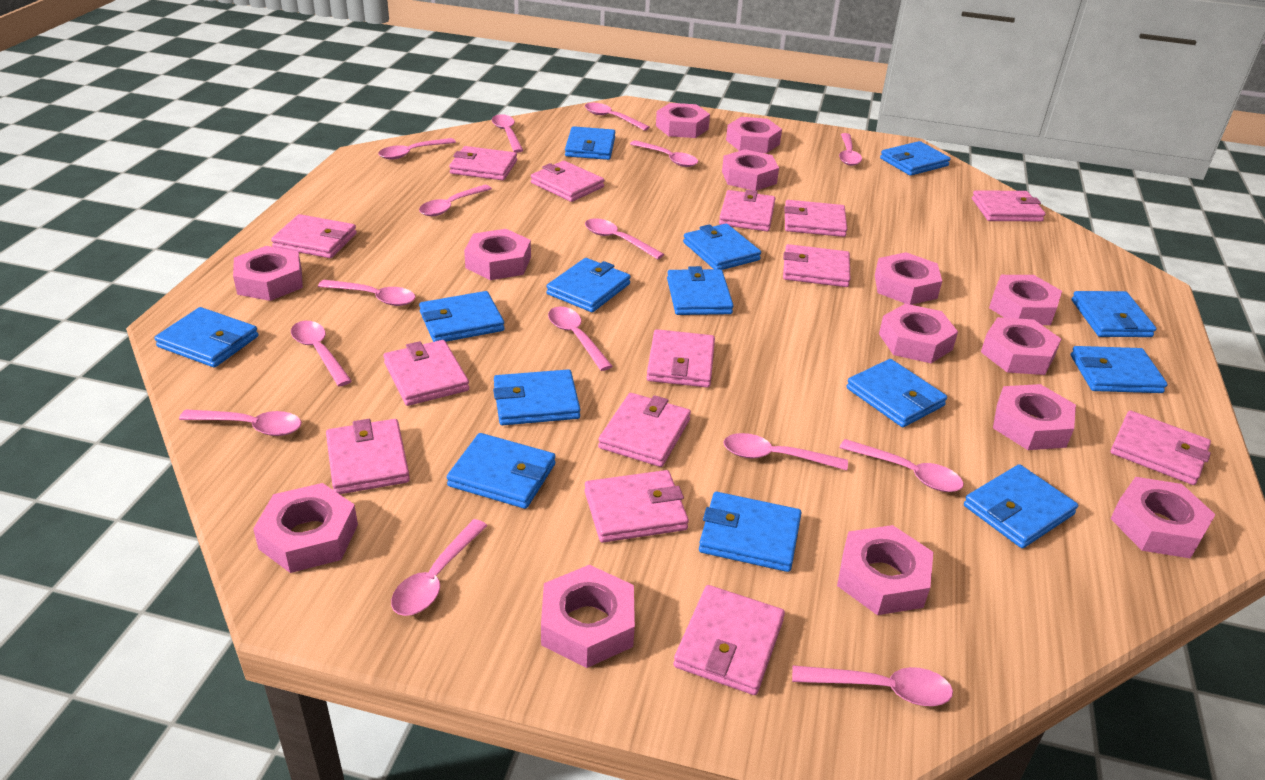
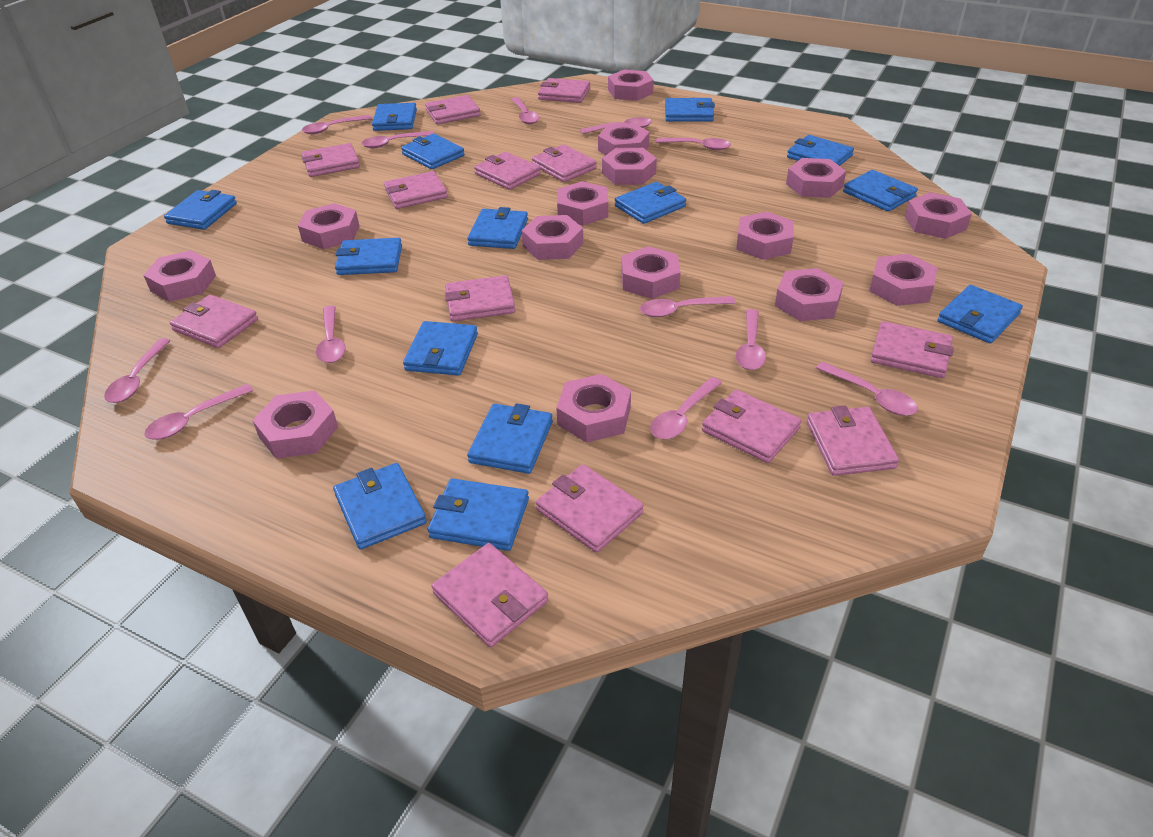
pink nut: [233,246,303,301] [253,483,358,573] [464,229,531,280] [541,565,635,668] [656,103,710,138] [722,149,779,191] [726,117,782,153] [837,525,933,615] [875,252,942,305] [879,304,958,363] [981,317,1061,375] [989,275,1062,325] [993,384,1076,450] [1110,477,1216,559] = 14 -> [143,250,216,302] [252,391,338,459] [298,203,359,249] [521,215,583,260] [556,374,631,443] [557,181,608,226] [598,123,650,155] [602,148,657,185] [608,69,654,101] [622,246,681,299] [736,212,794,260] [775,268,844,321] [786,158,846,198] [869,254,938,306] [905,192,972,239] = 15
pink spoon: [179,409,302,436] [291,321,352,386] [318,280,415,306] [378,138,456,160] [391,519,487,616] [419,185,492,216] [492,114,524,153] [548,307,613,371] [585,103,650,131] [585,218,664,260] [630,140,698,167] [723,433,848,470] [792,665,953,706] [839,133,862,166] [839,439,964,492] = 15 -> [104,338,170,403] [144,384,254,440] [302,115,372,134] [316,306,346,363] [362,131,434,148] [511,97,539,124] [580,117,652,134] [640,296,736,317] [650,377,722,439] [656,138,731,151] [736,309,766,370] [816,362,918,416] = 12
pink wallet: [271,214,357,258] [326,419,410,494] [383,340,469,406] [449,146,517,180] [531,161,605,202] [585,470,689,543] [598,393,691,467] [647,329,715,388] [674,585,785,695] [719,190,776,231] [783,244,850,287] [784,200,847,237] [972,190,1046,221] [1111,411,1211,485] = 14 -> [170,295,258,348] [302,143,360,177] [384,171,448,209] [425,95,481,124] [431,543,548,647] [445,275,515,321] [474,152,541,190] [532,144,597,182] [536,464,644,553] [538,78,590,103] [702,389,801,463] [807,405,899,476] [871,321,954,378] = 13

